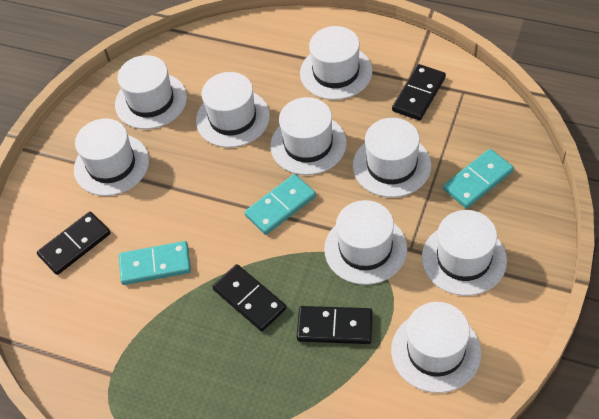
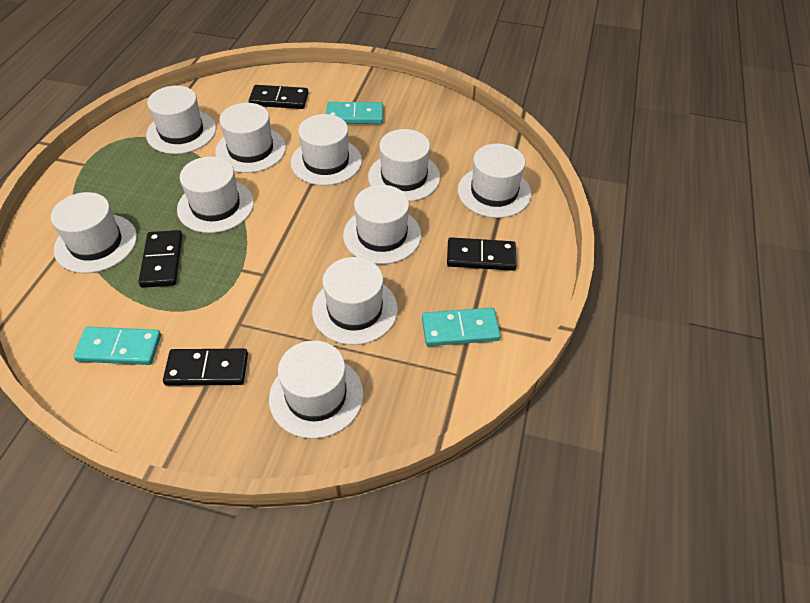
white hat: [74,118,149,196] [115,55,187,129] [196,72,270,148] [270,97,347,175] [300,26,372,100] [324,200,407,285] [353,118,431,197] [391,302,481,393] [422,210,507,296] = 9 -> [51,192,137,273] [146,86,216,154] [177,156,254,233] [215,103,286,173] [269,340,364,439] [291,114,362,186] [312,257,398,345] [343,185,421,264] [368,129,440,202] [458,144,531,218] = 10

